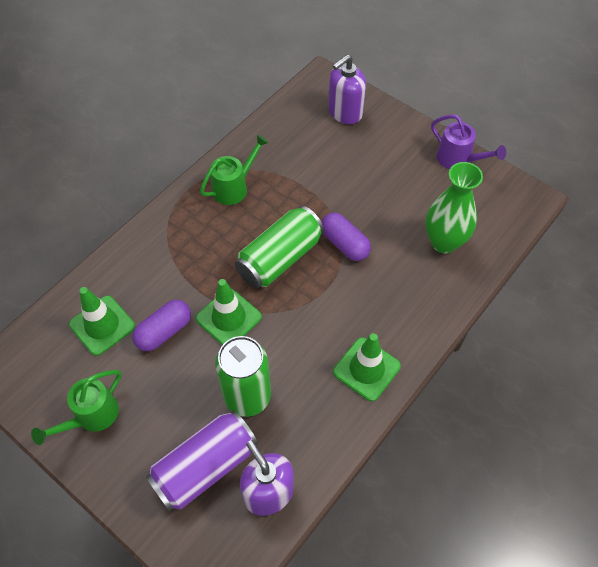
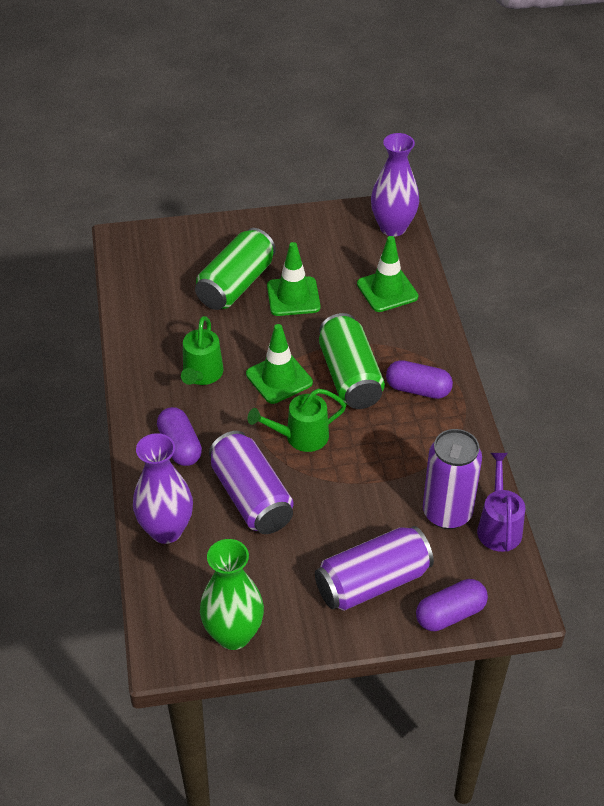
purple can: [146,410,258,511] = 1 -> [209,431,293,534] [315,526,434,611] [423,429,482,529] = 3
purple capsule: [132,300,191,351] [321,213,371,261] = 2 -> [157,407,202,466] [386,360,453,399] [416,579,488,631] = 3
purple soap dispenser: [240,440,294,516] [328,55,366,124] = 2 -> none = 0
purple vase: none = 0 -> [133,433,193,544] [371,133,419,237] = 2

